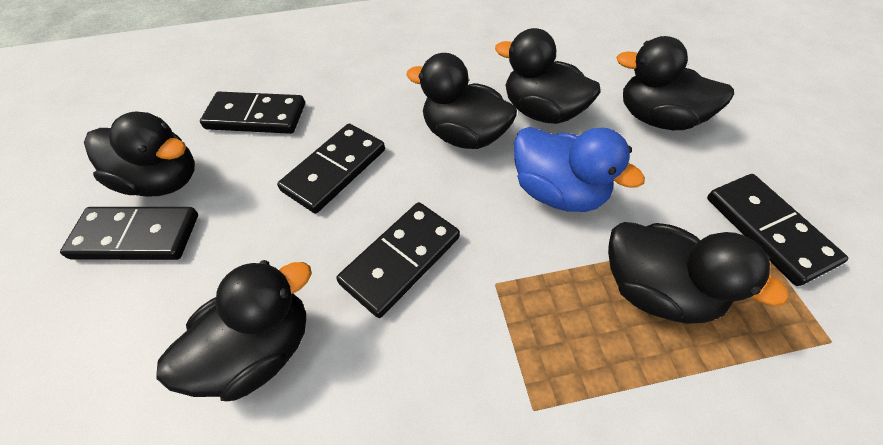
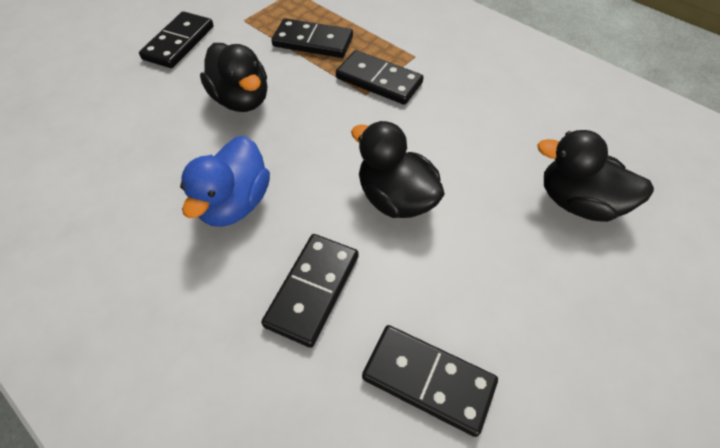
black duck: [84,112,195,197] [156,260,312,401] [406,53,517,149] [495,28,601,124] [608,222,789,324] [616,36,734,130] = 6 -> [200,43,267,112] [351,121,445,218] [537,130,654,222] = 3

